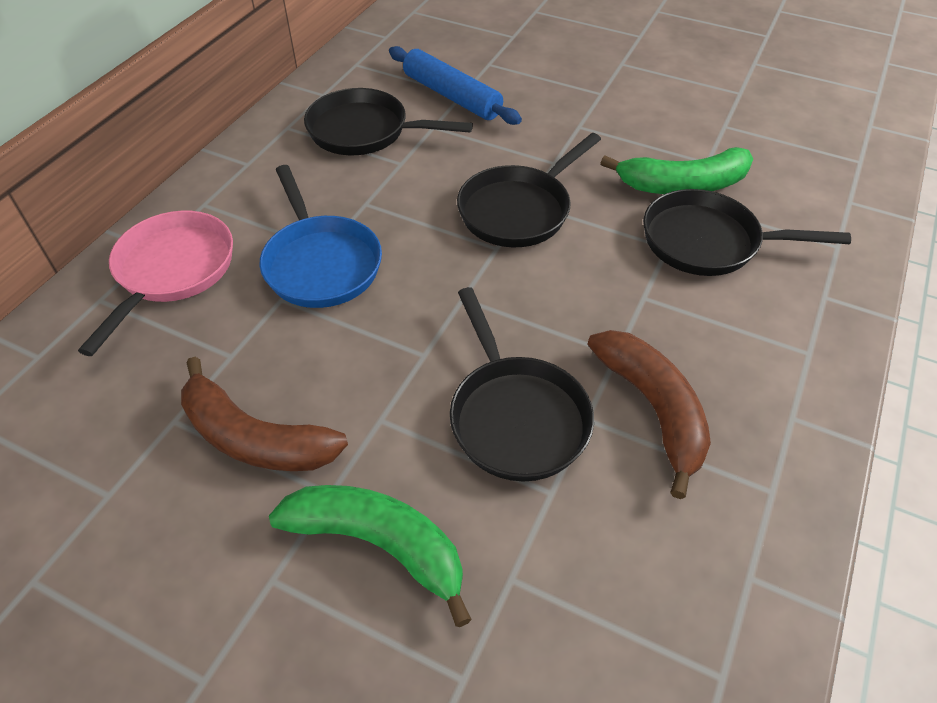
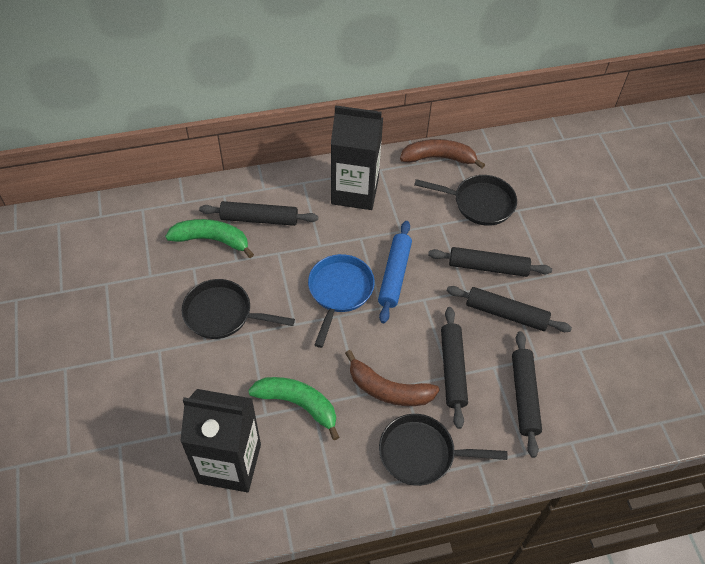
black carton: none = 0 -> [180,389,261,492] [331,105,383,210] = 2
black pan: [304,88,473,155] [450,287,594,481] [457,133,601,247] [643,189,851,276] = 4 -> [182,279,295,339] [379,414,507,486] [414,175,517,226] = 3
black rolling pin: none = 0 -> [199,201,318,226] [428,247,552,277] [441,307,468,429] [447,286,572,332] [512,331,542,458] = 5
pink pan: [78,211,233,356] = 1 -> none = 0

